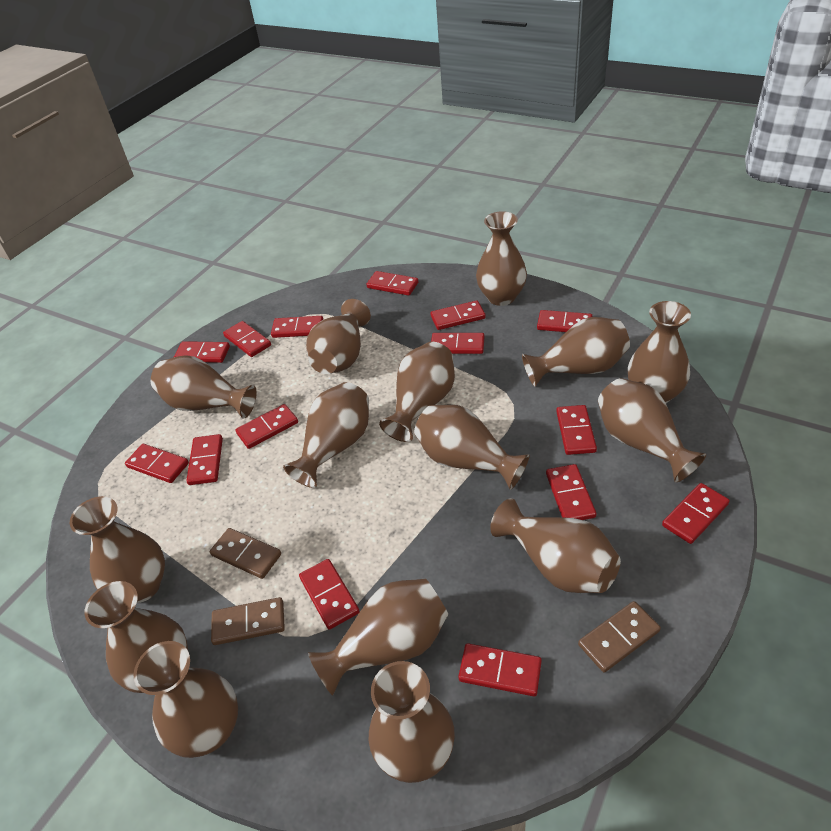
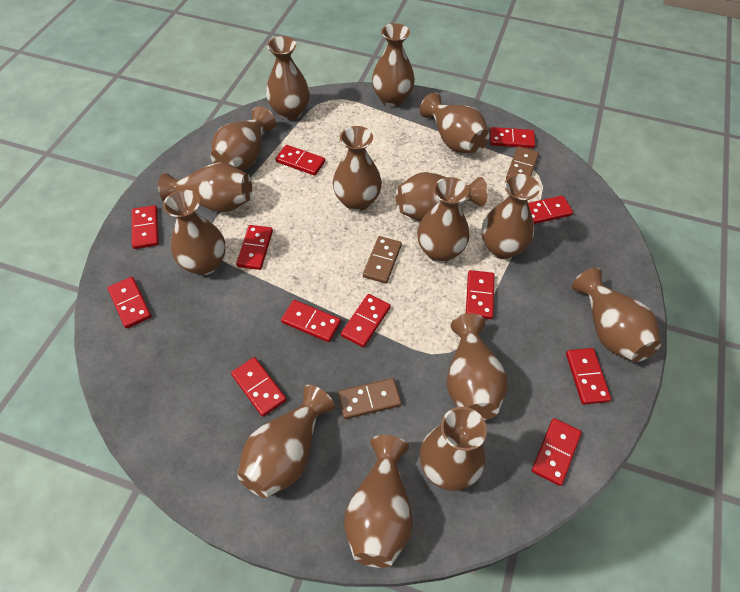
red domino: [125,444,189,483] [174,341,230,363] [186,434,223,485] [223,321,271,357] [235,404,298,449] [271,316,323,338] [299,559,360,630] [366,271,418,296] [430,300,486,330] [431,333,484,354] [458,643,542,696] [537,310,592,332] [546,464,596,520] [556,405,597,455] [662,483,730,544] = 15 -> [108,277,151,329] [132,205,159,249] [231,357,286,417] [236,225,273,270] [275,145,325,176] [281,300,341,342] [341,294,390,347] [466,270,494,319] [490,127,535,148] [528,195,573,224] [532,418,582,486] [566,348,611,404] = 12

